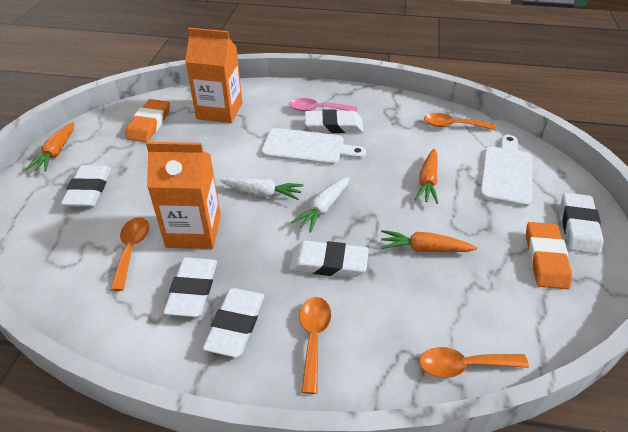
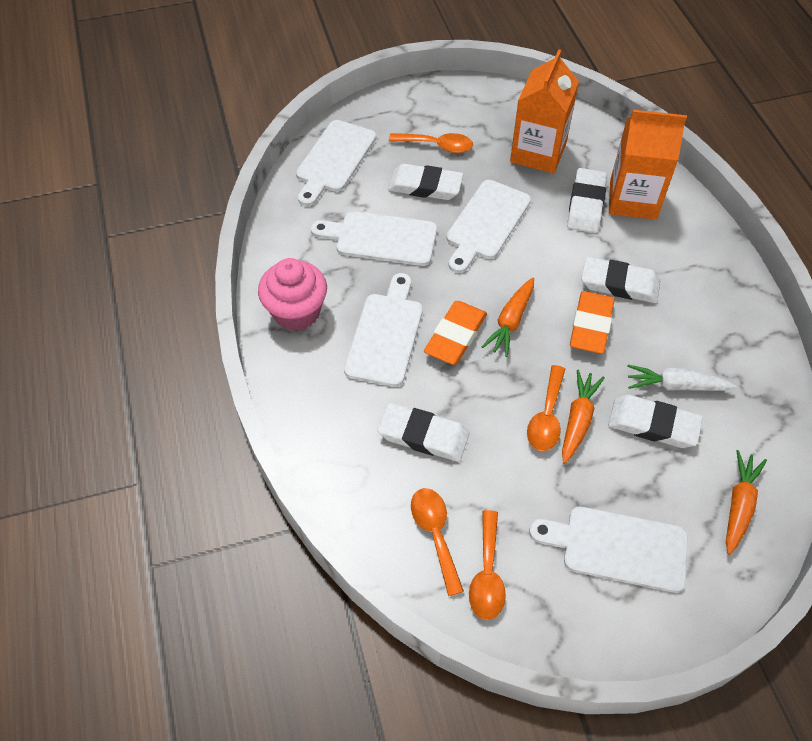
pink cupcake: none = 0 -> [258,258,327,331] = 1
pink spoon: [289,98,357,112] = 1 -> none = 0
white carrot: [219,177,304,200] [291,177,349,233] = 2 -> [627,365,736,391] = 1
white cutting board: [261,128,366,165] [480,135,533,207] = 2 -> [296,120,376,206] [311,211,437,266] [344,273,423,387] [446,180,531,273] [529,506,688,593] = 5
white eraser: [61,165,111,207] [163,257,217,317] [203,288,264,357] [289,240,369,278] [305,109,364,133] [561,193,604,254] = 6 -> [377,403,469,462] [388,164,463,200] [567,168,607,233] [581,257,660,303] [608,395,703,448] = 5

